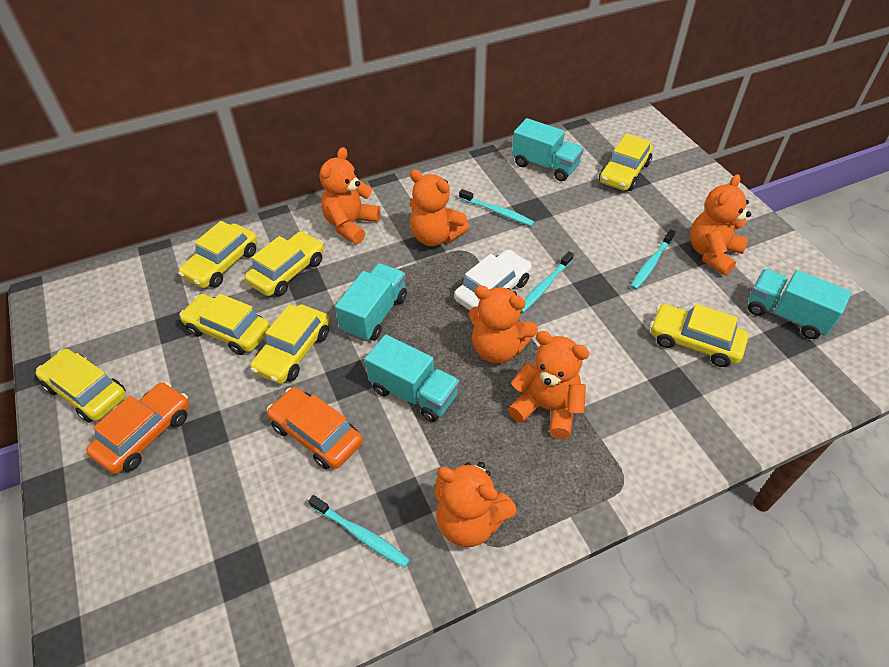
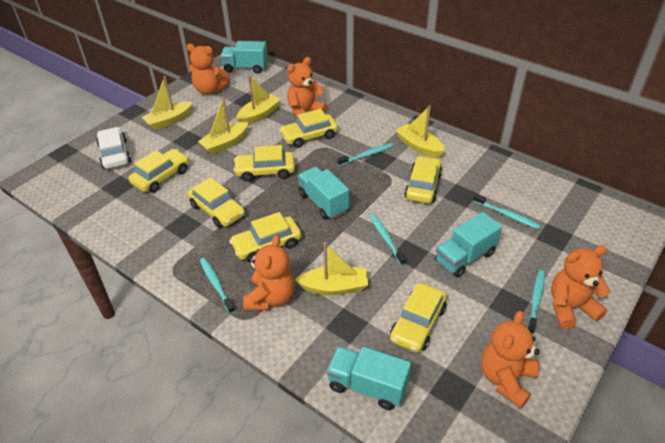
orange car: [86,382,189,474] [267,387,363,469] = 2 -> none = 0
orange teddy bear: [320,147,381,244] [410,169,469,246] [434,462,517,547] [469,286,538,363] [508,331,590,439] [690,174,751,275] = 6 -> [186,44,230,95] [243,235,295,311] [287,57,328,118] [481,311,540,409] [551,245,610,329] = 5
turquoise toothbrush: [308,495,410,568] [459,189,534,226] [521,251,574,313] [630,229,676,290] = 4 -> [200,258,235,314] [337,143,394,166] [370,214,406,266] [473,194,541,229] [527,270,545,334] = 5
yellow boat: none = 0 -> [142,76,193,130] [198,97,248,154] [236,75,281,125] [296,242,368,295] [396,105,445,158] = 5

